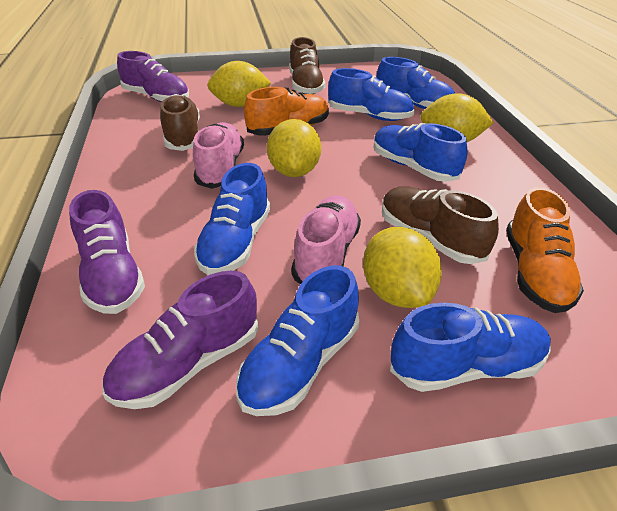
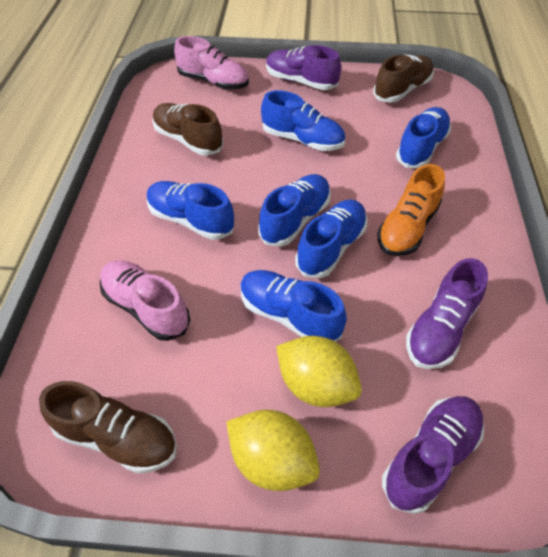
orange shoe: [244,87,329,136] [506,187,584,313] = 2 -> [377,164,445,256] = 1
yellow lemon: [207,61,271,107] [267,119,321,177] [363,227,442,308] [421,93,494,142] = 4 -> [226,410,320,491] [276,336,362,407] = 2

